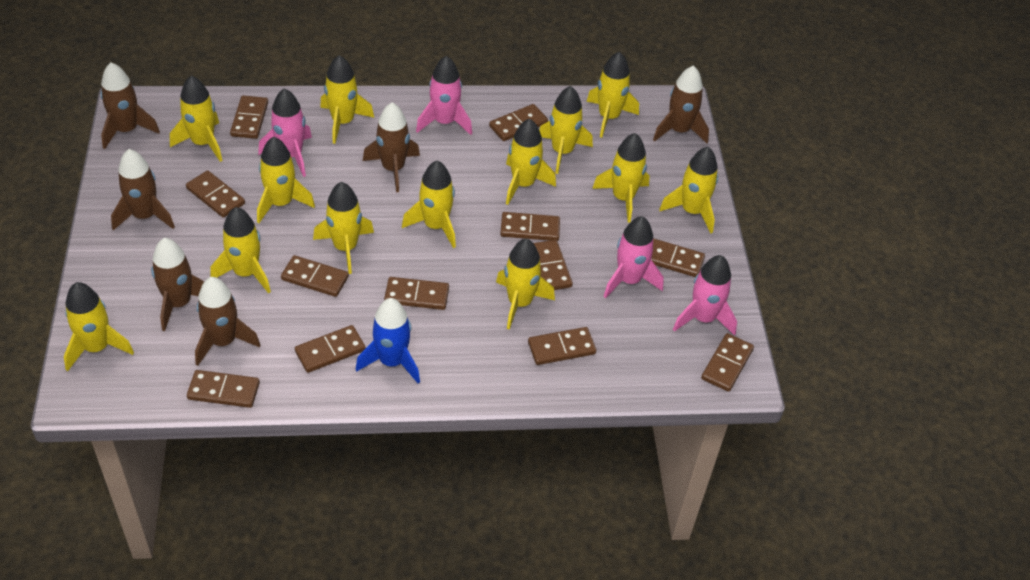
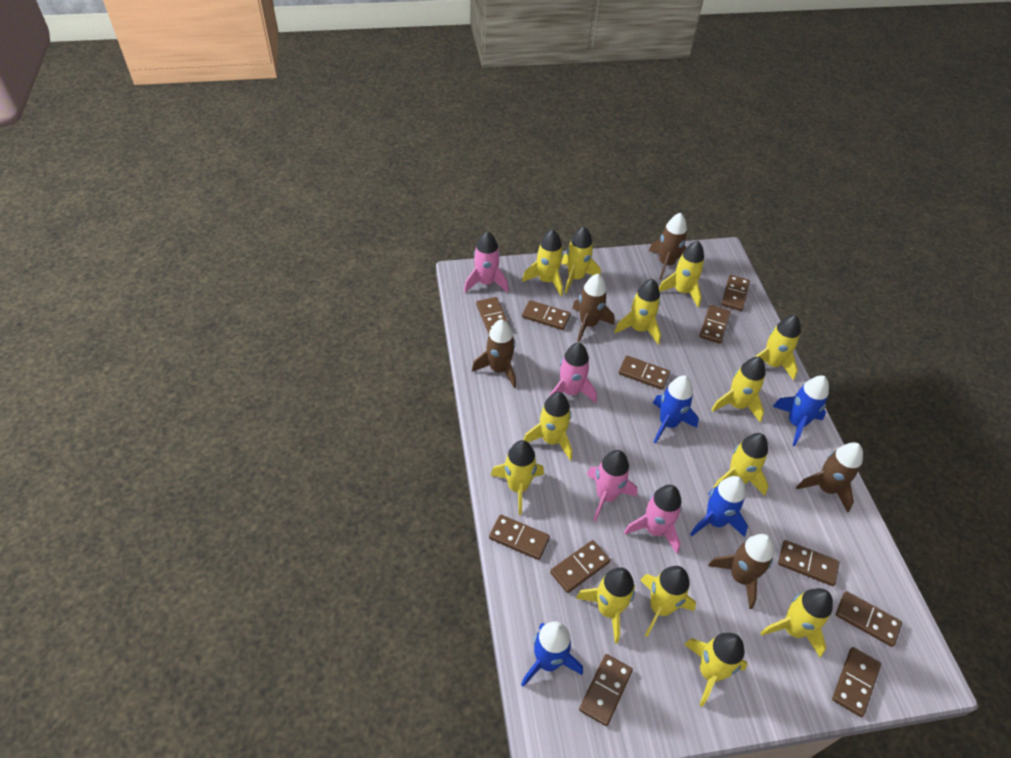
blue rocket: [356,298,420,383] = 1 -> [521,622,583,687] [653,375,699,444] [690,476,748,537] [772,376,829,446] = 4
brown domino: [186,170,245,218] [187,370,260,408] [230,95,268,139] [281,255,349,297] [295,325,366,373] [384,277,449,310] [489,104,548,141] [500,212,560,241] [528,327,596,365] [534,240,573,290] [651,238,705,277] [701,333,754,392] = 12 -> [476,297,510,334] [489,515,550,560] [522,300,571,330] [550,540,611,593] [579,654,633,726] [618,355,670,390] [699,305,731,344] [721,275,750,311] [778,540,840,586] [832,647,881,717] [836,591,902,647] = 11
brown rocket: [101,62,160,149] [111,149,175,230] [151,238,204,331] [195,277,260,366] [363,102,420,192] [653,65,709,143] = 6 -> [472,319,516,388] [572,274,614,342] [649,213,687,280] [708,534,774,609] [796,442,863,513] = 5

